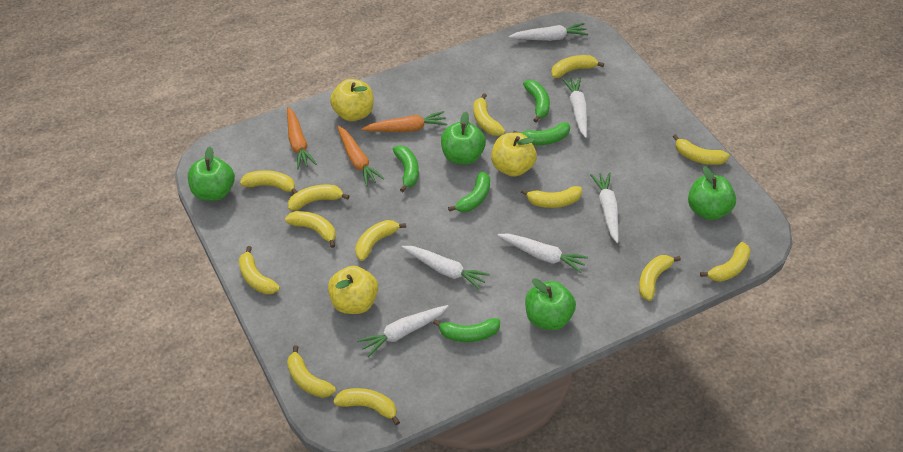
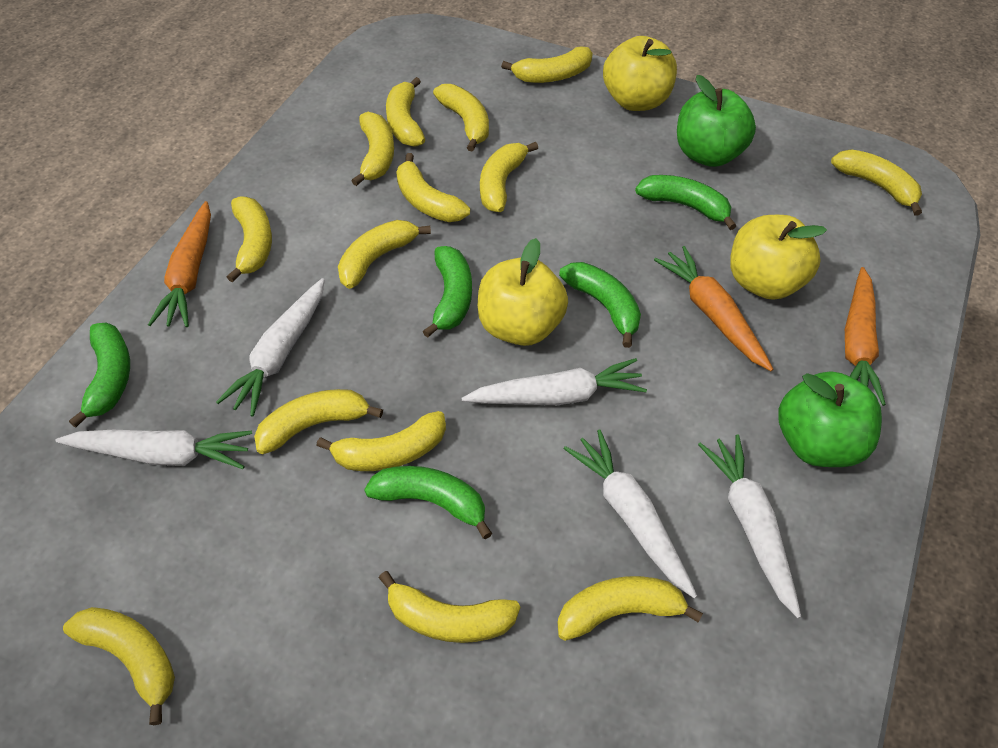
green apple: [188,146,235,201] [441,111,486,165] [525,278,576,330] [688,166,736,220] = 4 -> [677,75,756,167] [778,371,882,467] = 2
white carrot: [357,305,449,357] [402,246,490,290] [497,234,588,273] [509,23,588,41] [562,77,587,138] [590,172,619,243] = 6 -> [55,430,252,469] [216,278,325,416] [461,358,647,405] [564,430,697,599] [698,435,801,618] = 5
yellow banana: [239,246,280,294] [240,170,297,194] [285,211,336,248] [287,345,336,398] [288,185,349,211] [333,388,400,425] [355,220,406,261] [473,94,505,136] [521,186,582,208] [551,55,604,78] [639,255,681,301] [673,134,730,165] [700,242,751,282] = 13 -> [63,607,175,725] [227,196,272,282] [254,389,383,454] [316,411,446,471] [338,220,431,289] [351,112,394,186] [379,571,520,643] [386,77,425,147] [396,153,470,222] [433,84,489,152] [480,142,538,212] [501,46,593,83] [558,576,703,641] [831,149,922,216] = 14

